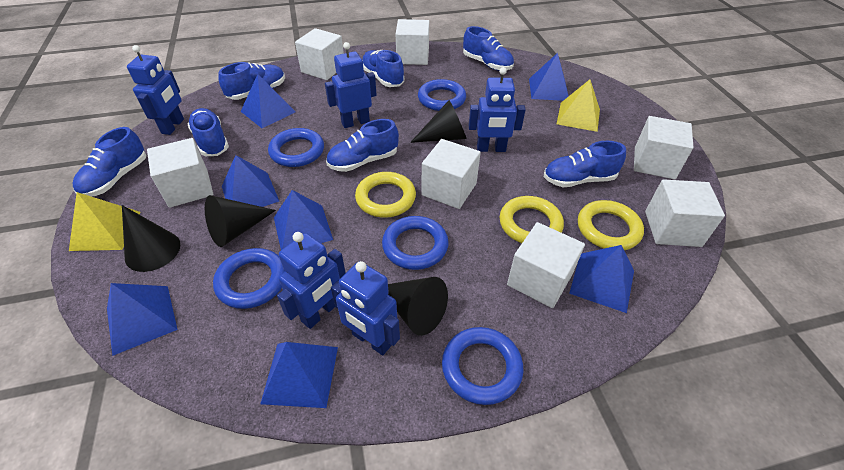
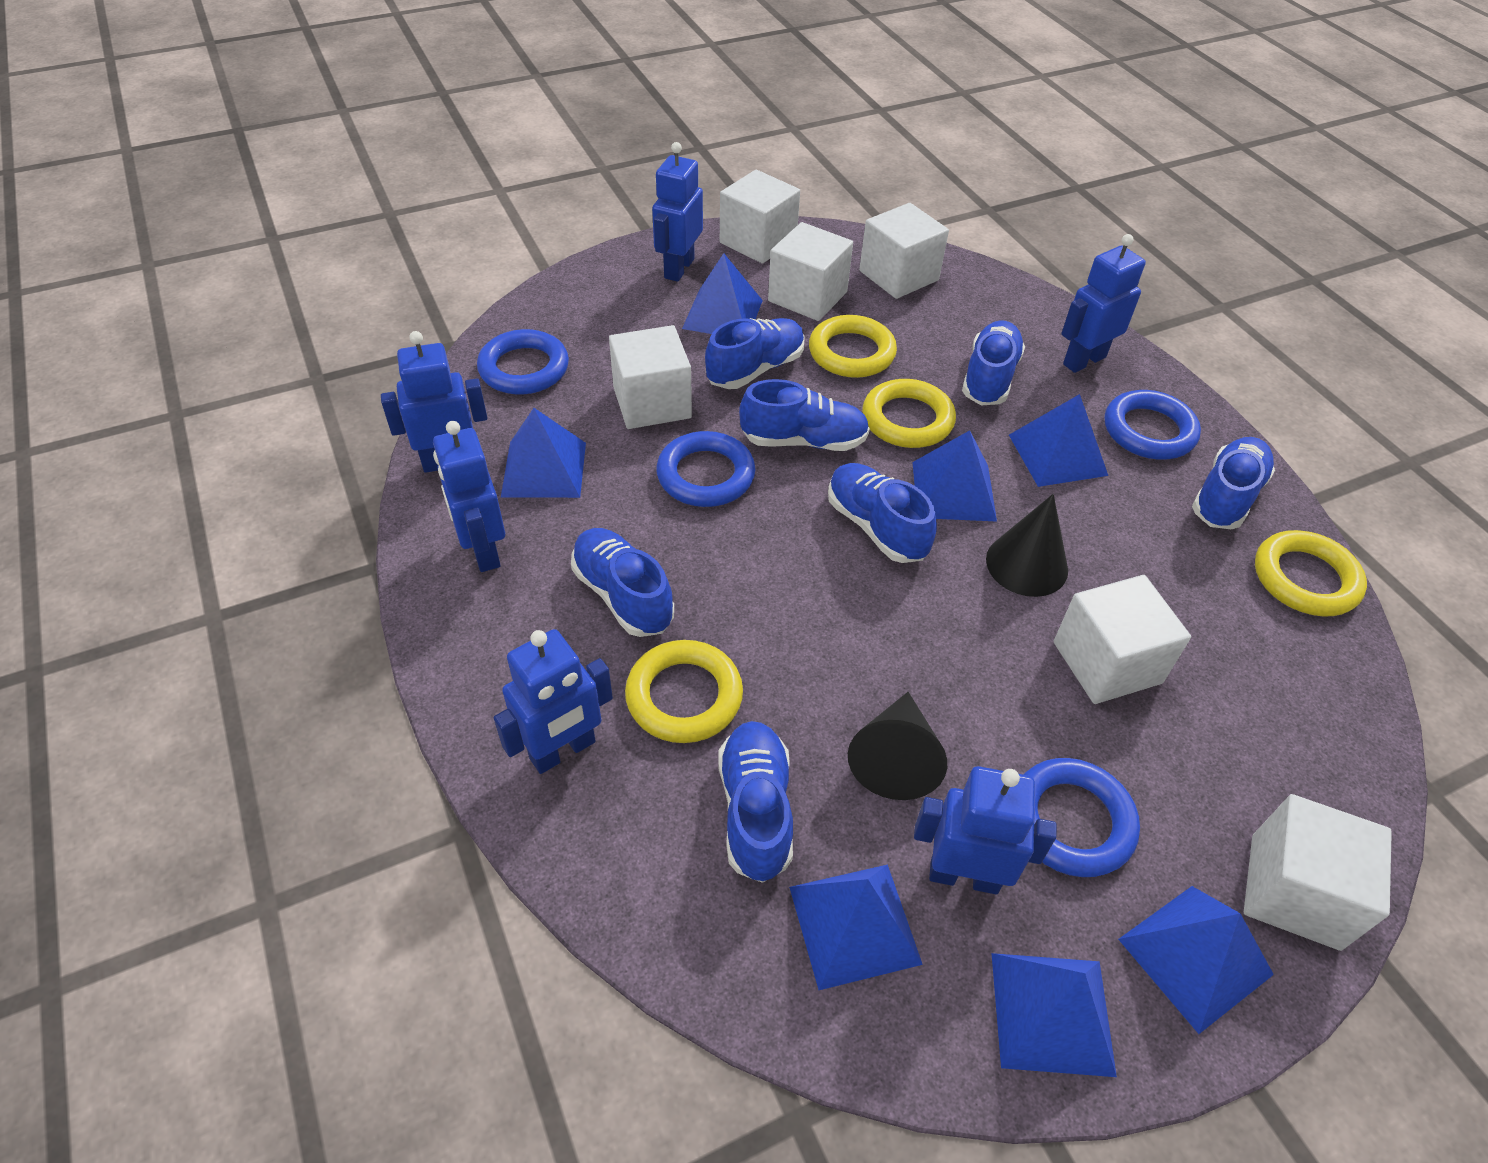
black cone: [122,205,180,272] [205,195,276,247] [388,277,448,336] [410,100,467,143] = 4 -> [848,692,947,800] [986,494,1068,597] = 2
blue ring: [213,248,285,309] [268,128,324,167] [382,216,449,270] [418,79,466,111] [442,327,523,405] = 5 -> [477,329,569,394] [656,431,755,507] [1023,758,1140,877] [1105,390,1201,459] = 4
blue robot: [127,45,184,135] [277,232,345,329] [325,42,377,128] [331,261,400,355] [468,67,526,152] = 5 -> [381,331,487,473] [433,421,505,572] [494,629,613,774] [652,142,703,282] [914,766,1057,894] [1061,234,1146,373] = 6
white cube: [147,138,213,208] [295,28,344,80] [396,19,429,65] [421,139,481,209] [507,222,585,308] [634,116,694,180] [645,179,725,247] = 7 -> [609,325,692,429] [720,170,800,264] [768,222,853,321] [859,203,949,299] [1054,575,1191,704] [1244,794,1392,951] = 6
yellow pyramid: [69,192,141,251] [557,80,600,132] = 2 -> none = 0
yellow ring: [355,172,416,218] [500,196,564,243] [578,200,644,250] = 3 -> [625,640,743,743] [809,315,897,378] [862,379,956,448] [1255,530,1367,616] = 4

